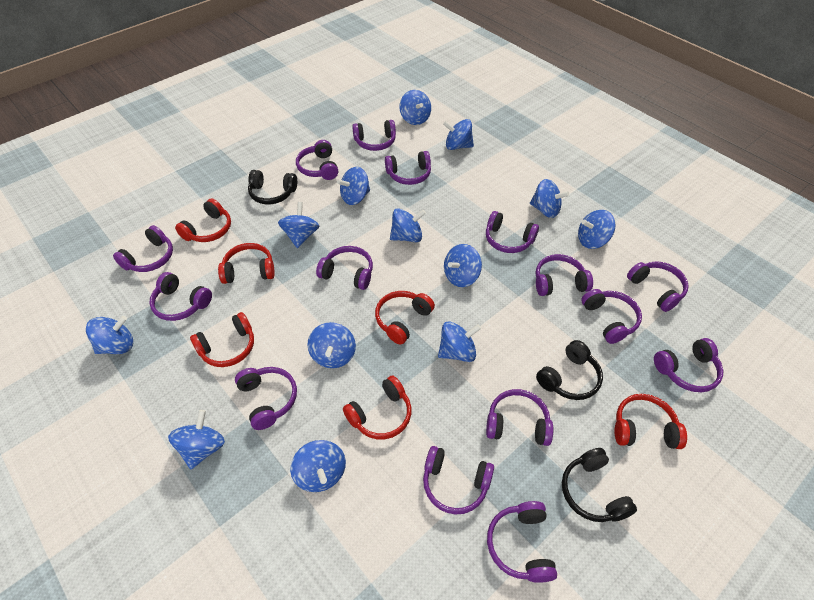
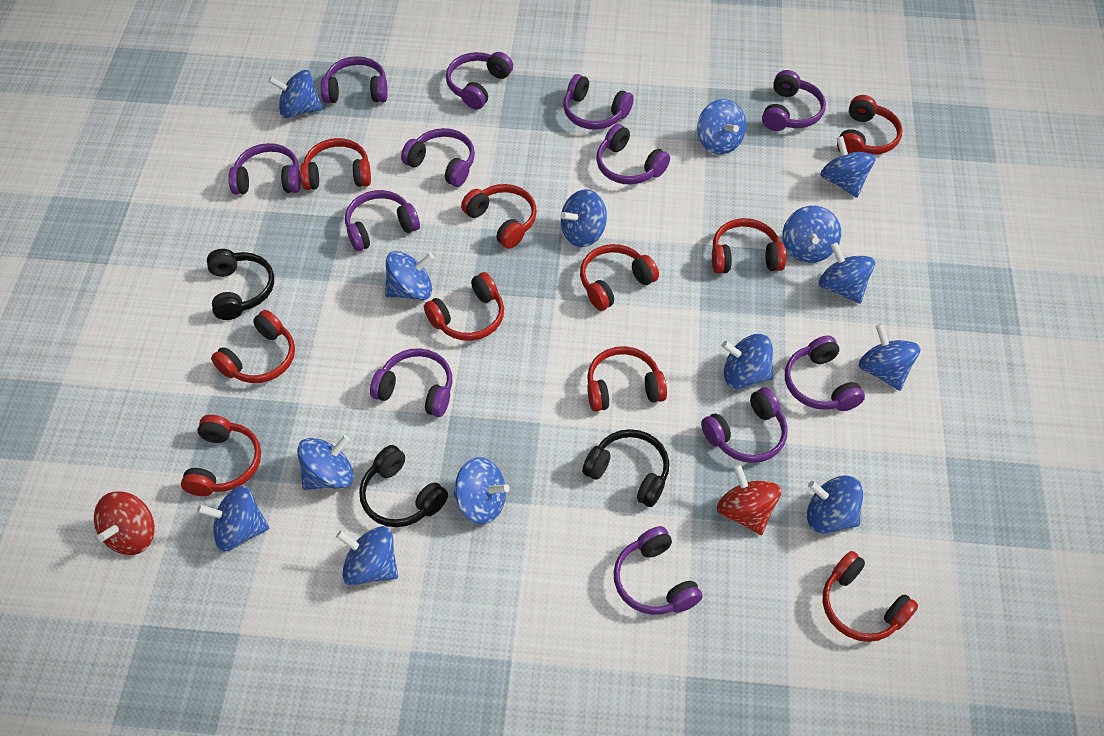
blue spinning top: [86,316,133,354] [168,410,225,469] [278,202,319,248] [290,440,346,492] [307,322,356,368] [337,167,370,205] [390,208,426,242] [399,90,431,125] [438,322,481,362] [443,119,474,150] [444,244,482,287] [530,179,569,218] [578,210,616,249] = 13 -> [197,485,269,551] [268,70,323,118] [297,435,354,490] [336,526,398,585] [385,251,434,300] [454,457,510,524] [560,189,607,247] [697,99,746,154] [722,334,773,389] [782,206,841,263] [807,475,863,534] [819,242,875,304] [820,136,876,198] [859,324,921,391] = 14
purple headphones: [113,225,173,272] [149,272,212,321] [235,367,297,430] [296,140,338,180] [316,246,373,290] [352,120,396,151] [385,151,431,185] [423,446,494,515] [486,211,539,253] [486,389,553,446] [487,501,557,583] [536,254,593,296] [581,289,642,344] [627,261,689,312] [654,338,723,392] = 15 -> [228,143,301,195] [321,56,388,103] [345,190,420,251] [370,348,452,417] [401,128,475,187] [446,52,513,109] [563,74,634,130] [596,124,670,184] [613,526,702,615] [701,388,788,463] [762,70,826,131] [785,335,865,411] = 12
red headphones: [175,198,231,242] [190,312,254,367] [218,243,275,284] [343,376,411,439] [375,291,435,345] [615,394,687,449] = 6 -> [181,415,261,496] [211,310,295,383] [300,138,371,190] [424,272,504,341] [461,184,537,249] [580,244,659,311] [587,346,667,412] [712,218,786,274] [823,551,918,642] [837,95,903,155] = 10
red spinning top: none = 0 -> [94,492,155,555] [717,464,781,535] = 2

